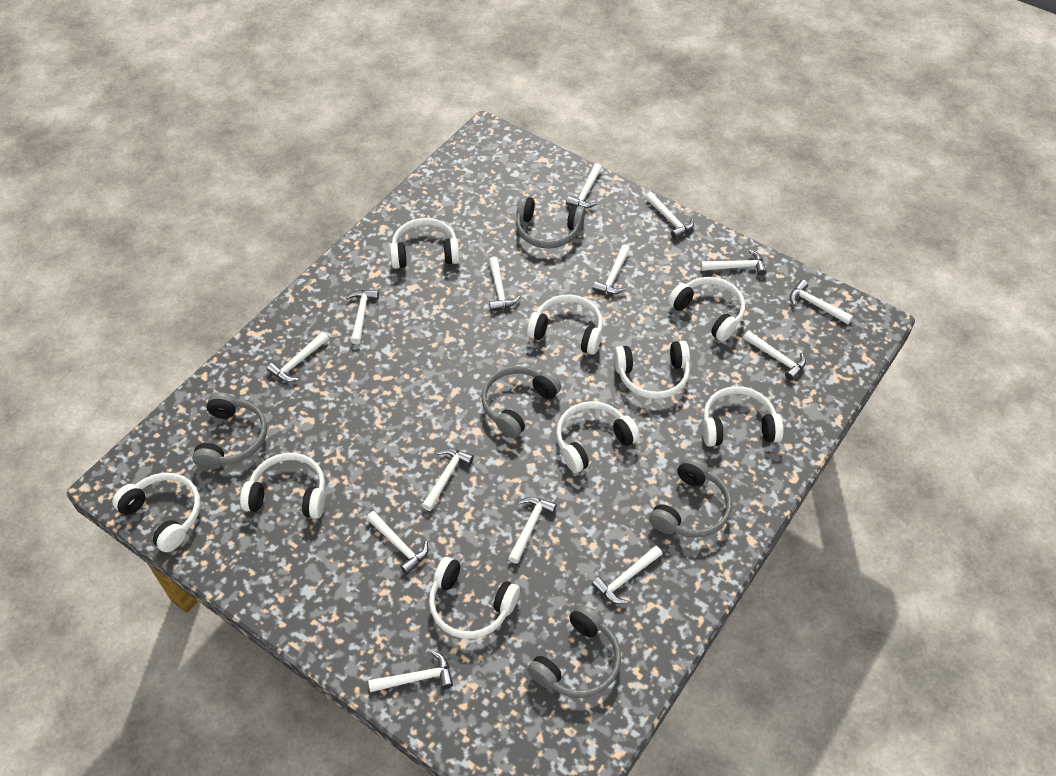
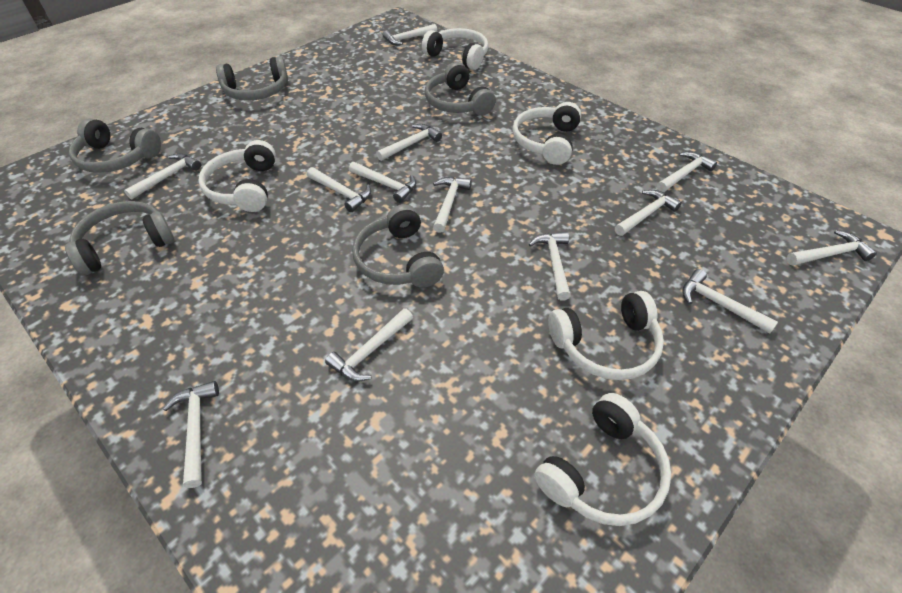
white hammer: [267,332,329,382] [346,290,379,344] [366,511,428,574] [368,650,453,692] [422,448,474,511] [489,257,520,311] [508,497,557,564] [566,163,602,208] [592,545,662,604] [593,244,630,294] [645,192,694,239] [700,250,767,276] [743,331,806,381] [790,280,853,324] = 14 -> [124,153,201,200] [163,381,219,488] [307,167,371,212] [325,308,413,381] [349,162,416,203] [376,124,442,161] [383,24,437,45] [433,177,472,233] [529,232,571,301] [615,190,682,236] [657,152,717,192] [682,269,778,334] [787,230,877,266] = 13
white headphones: [112,473,201,552] [240,453,325,519] [390,218,460,269] [429,557,520,639] [527,294,603,355] [556,401,640,473] [614,341,690,399] [668,277,745,342] [703,386,784,447] = 9 -> [198,140,276,212] [422,28,488,70] [513,102,581,165] [534,393,671,526] [548,291,664,380] = 5

